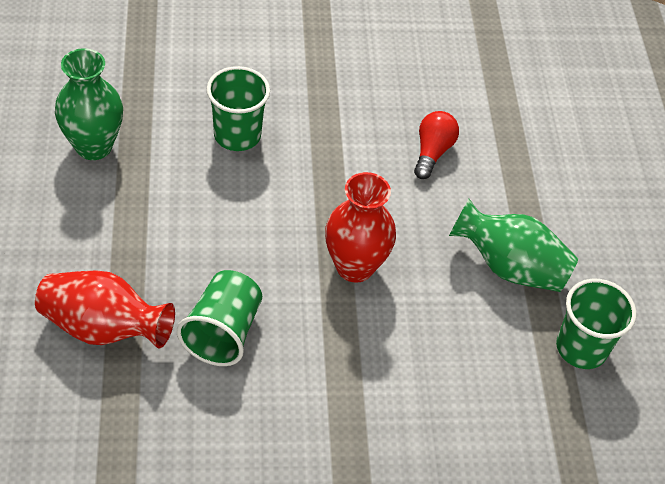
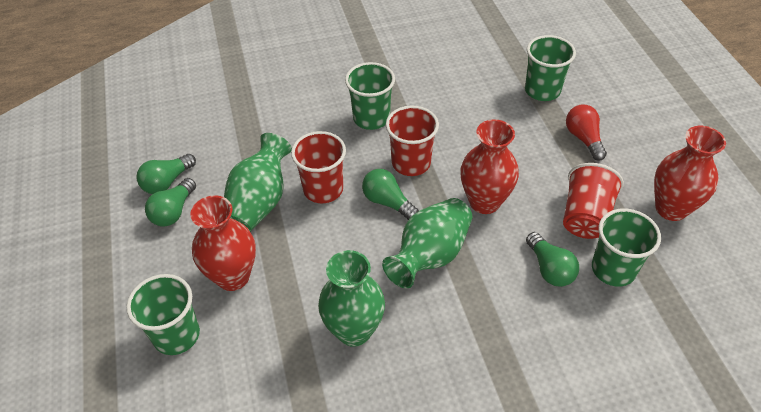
green cup: [177,270,262,366] [207,66,270,151] [556,279,637,369] = 3 -> [126,274,200,355] [345,62,395,130] [525,35,576,101] [592,208,661,287] = 4
green light bulb: none = 0 -> [136,154,196,194] [145,178,196,226] [362,169,419,220] [526,232,579,287] = 4
green vase: [55,48,123,160] [449,199,578,292] = 2 -> [224,133,292,232] [318,250,385,347] [382,198,472,289] = 3
red cup: none = 0 -> [291,131,346,203] [386,106,439,176] [563,163,624,239] = 3
red vase: [35,271,175,348] [325,172,396,283] = 2 -> [190,195,256,291] [460,119,519,214] [654,126,726,221] = 3

